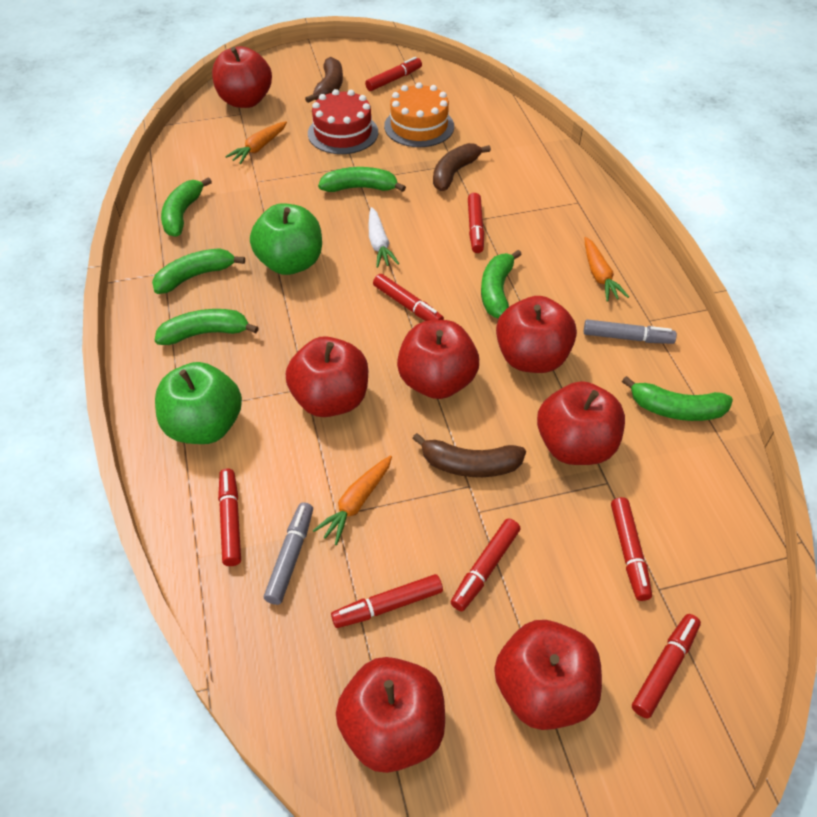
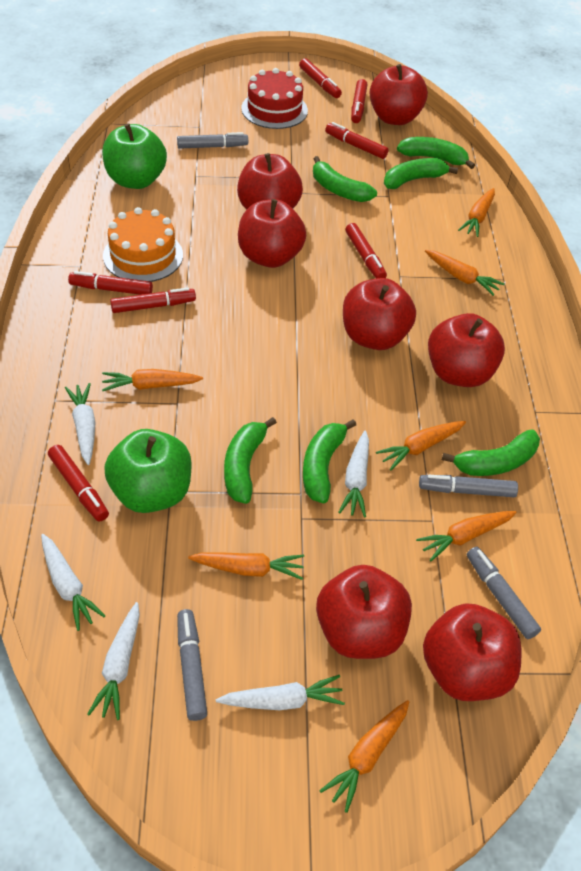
brown banana: [305,57,343,103] [412,433,526,477] [433,143,491,191] = 3 -> none = 0
grey marker: [264,502,313,605] [584,319,677,344] = 2 -> [177,132,248,149] [177,609,207,721] [419,475,518,497] [467,547,541,639] = 4
orange carrot: [225,121,287,164] [313,456,392,545] [585,237,629,302] = 3 -> [102,369,203,391] [188,553,304,580] [319,700,409,813] [376,421,466,470] [416,511,517,561] [425,250,504,296] [458,188,495,237] = 7
red marker: [218,468,241,566] [331,574,443,628] [365,57,422,91] [373,274,444,321] [451,518,520,611] [468,193,484,253] [611,497,652,601] [632,614,701,718] = 8 -> [48,445,109,522] [68,271,153,295] [110,287,196,313] [299,58,342,98] [325,122,389,159] [345,223,387,278] [351,79,367,123] = 7
white carrot: [368,207,399,268] = 1 -> [41,534,105,631] [65,383,96,465] [87,602,140,720] [216,675,345,710] [338,431,369,518] = 5

